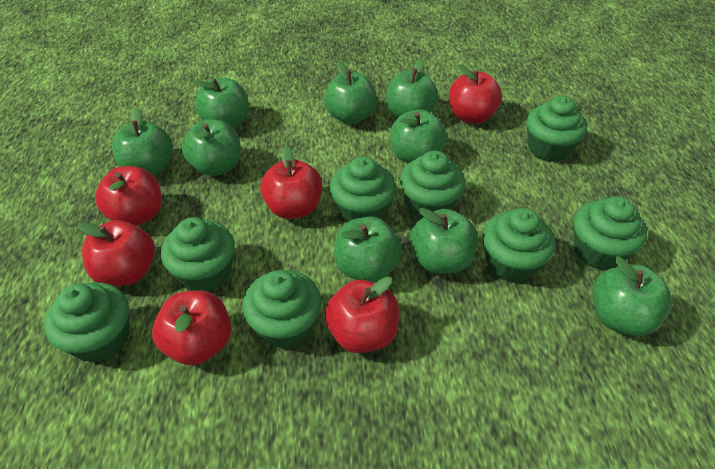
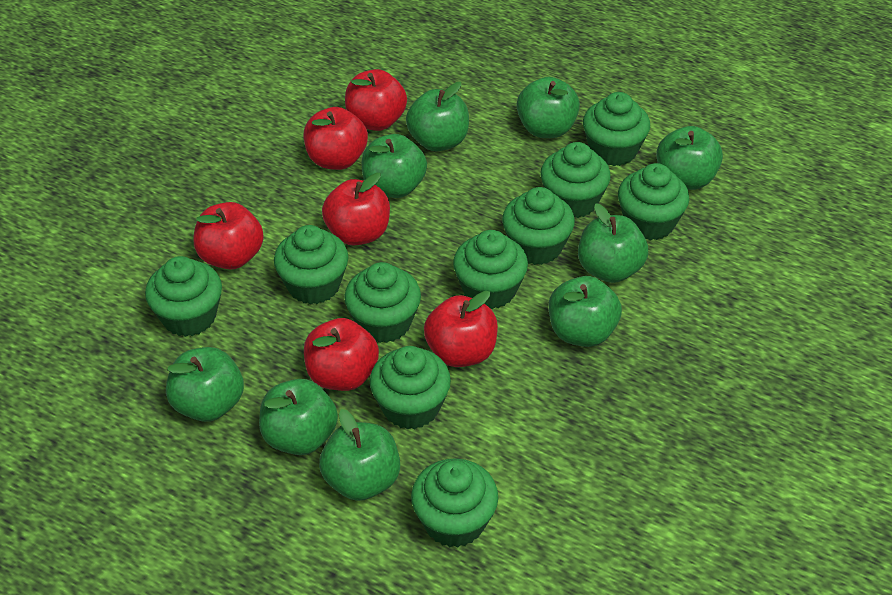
green cupcake: [44,282,129,363] [161,217,235,292] [242,270,321,349] [330,156,396,222] [400,151,465,218] [482,208,555,283] [527,96,587,162] [573,196,647,270] = 8 -> [145,256,222,337] [274,225,349,304] [344,262,421,343] [370,346,451,430] [411,458,498,548] [453,230,528,309] [502,187,575,265] [540,142,611,218] [583,92,650,166] [618,163,689,240] = 10

